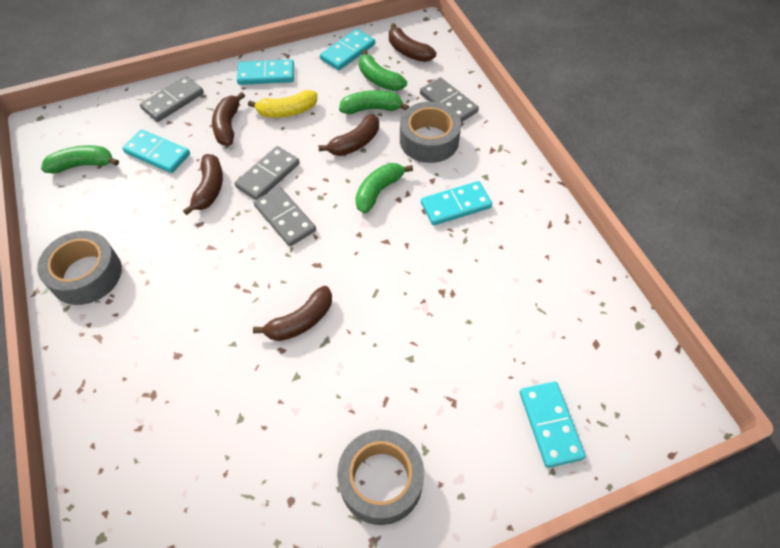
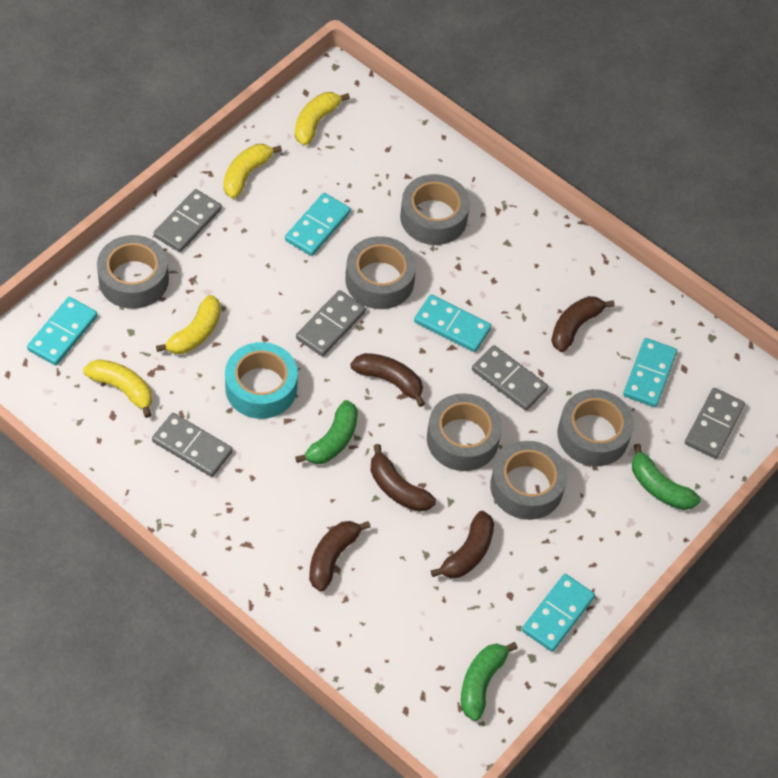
green banana: [41,145,119,174] [339,90,409,114] [355,163,413,213] [359,50,407,91] = 4 -> [295,400,358,464] [461,642,518,721] [632,444,701,510] = 3
grey domino: [140,76,204,122] [234,146,300,200] [254,187,316,246] [420,77,479,122] = 4 -> [152,413,233,477] [154,189,222,252] [296,290,366,356] [472,345,548,411] [685,388,745,459] = 5
grey tape: [37,231,122,305] [337,430,424,525] [400,102,461,163] = 3 -> [97,235,169,309] [346,236,416,309] [400,174,470,245] [427,393,502,471] [490,441,567,520] [558,389,634,467] = 6
turquoise tape: none = 0 -> [225,342,298,419] = 1
yellow banana: [248,90,317,118] = 1 -> [83,359,152,418] [156,295,221,354] [223,144,282,199] [295,92,350,145] = 4

